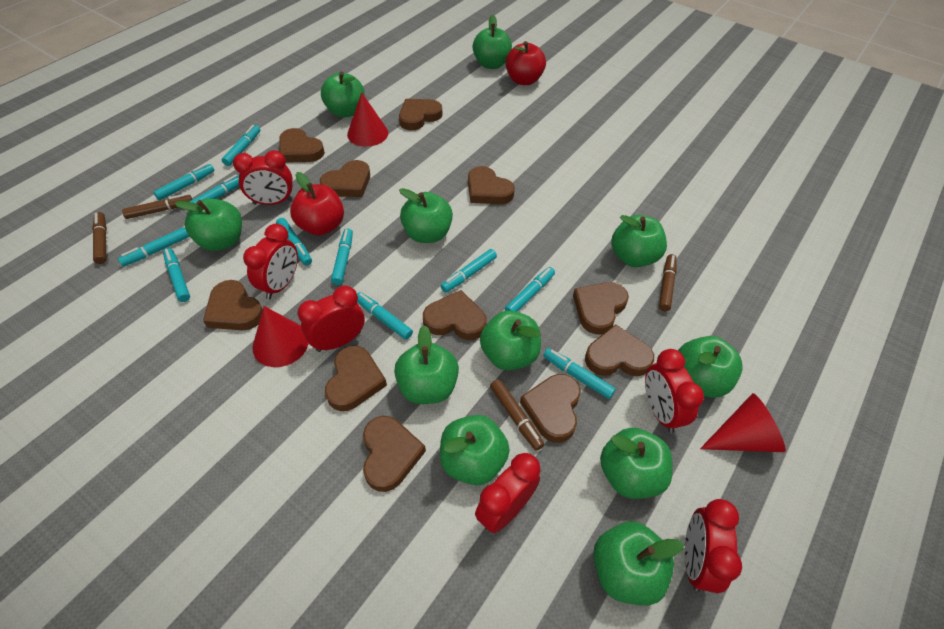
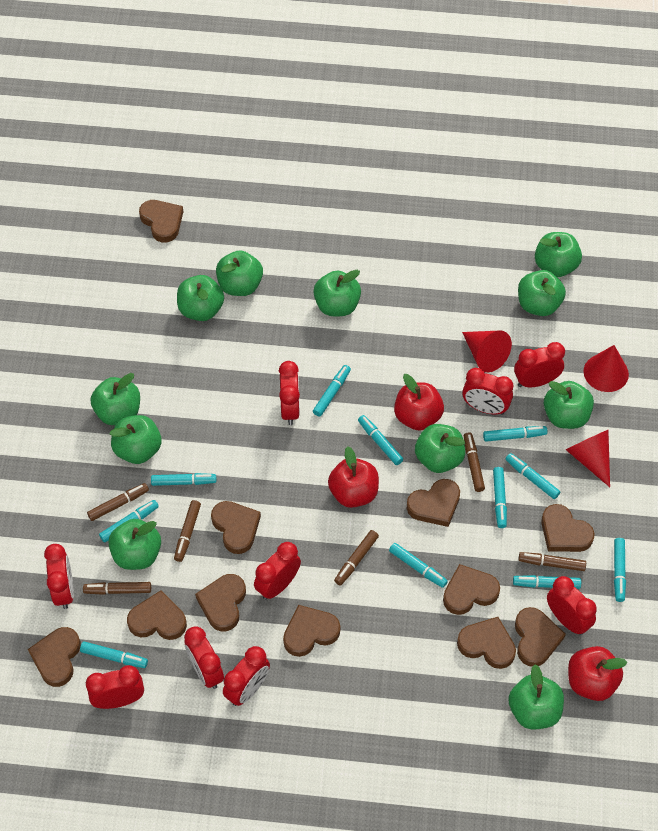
brown marker: [92,212,107,264] [122,194,192,219] [490,379,544,451] [659,254,677,311] = 4 -> [83,582,151,595] [87,483,149,521] [174,500,201,562] [334,530,379,585] [464,432,485,492] [518,552,586,571] = 6
red apple: [290,172,344,236] [506,41,546,85] = 2 -> [328,446,379,508] [394,374,444,431] [568,646,627,701] = 3
red clock: [233,150,293,205] [243,224,298,299] [297,286,365,352] [475,453,540,533] [645,349,704,433] [685,499,742,593] = 6 -> [44,544,74,609] [86,665,144,709] [184,626,224,689] [223,646,270,706] [254,542,301,600] [279,361,300,425] [462,368,514,415] [514,342,565,387] [547,576,597,635] = 9

